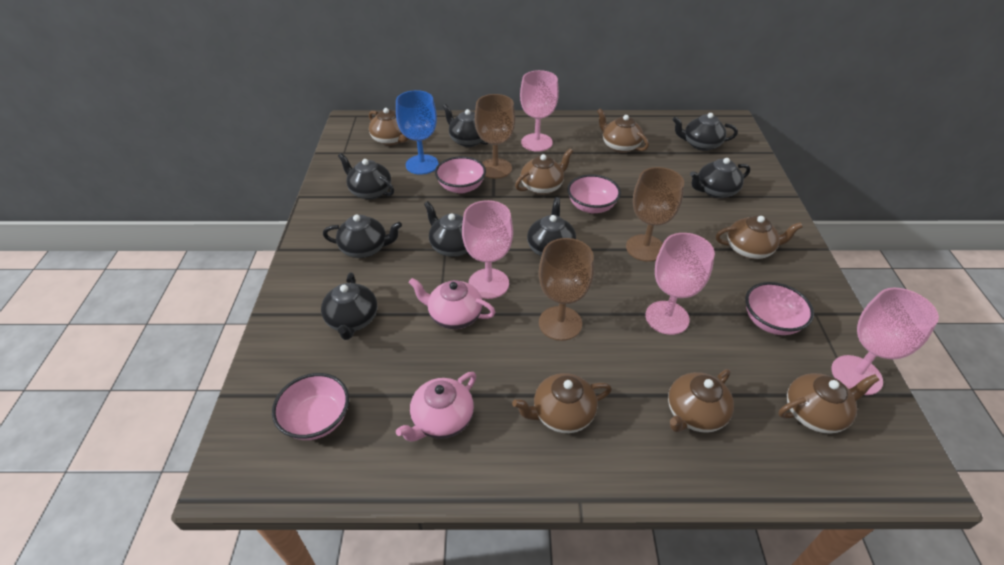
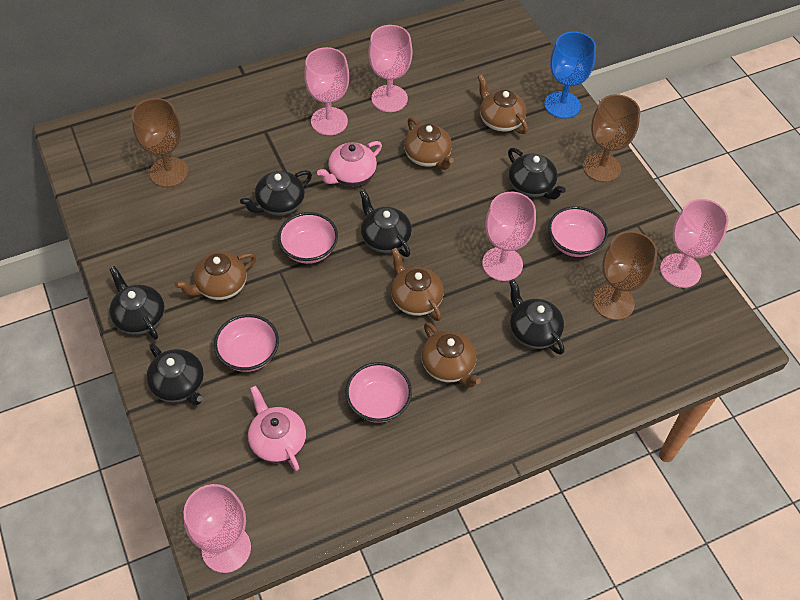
black teapot: [321,273,377,340] [323,215,402,258] [338,153,394,200] [424,201,471,257] [443,104,488,147] [527,197,576,256] [673,113,738,151] [690,158,750,198] = 8 -> [109,266,165,340] [147,343,204,405] [240,170,312,216] [360,190,412,257] [508,148,566,200] [509,280,564,355] = 6
brown teapot: [369,108,409,146] [512,373,612,433] [515,149,573,195] [597,108,649,153] [668,369,734,433] [716,216,803,259] [778,373,879,434] = 7 -> [175,252,256,300] [391,248,444,321] [404,117,454,170] [421,322,481,388] [478,75,528,134] = 5
pink goblet: [462,200,513,299] [520,70,559,152] [645,233,715,335] [831,288,939,395] = 4 -> [184,484,251,573] [304,47,349,135] [368,25,413,112] [482,192,536,281] [660,199,729,288] = 5

